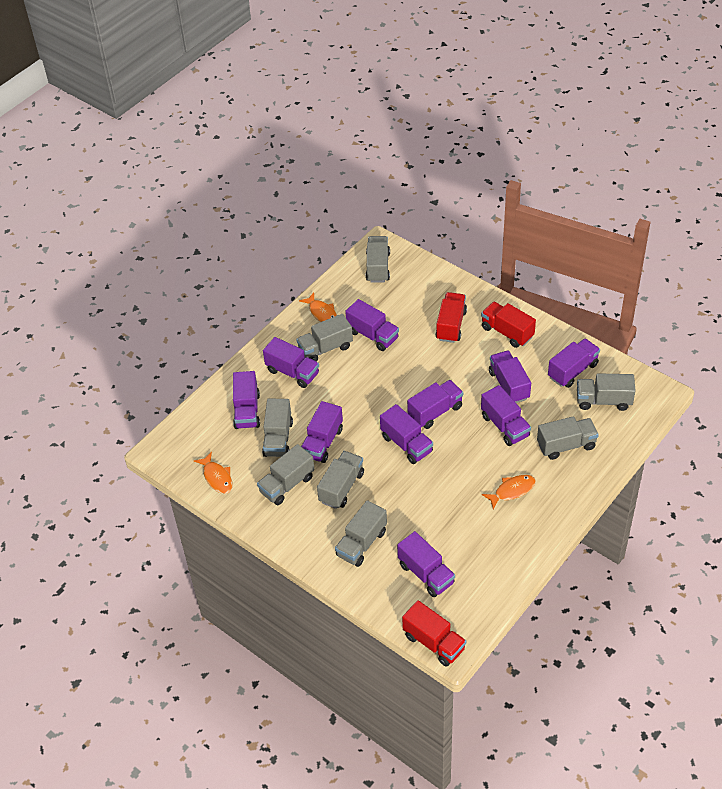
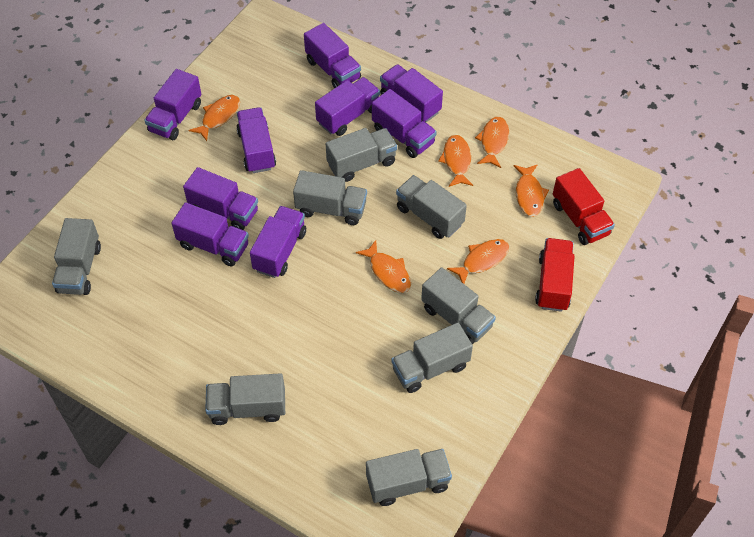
orange fish: [194,451,233,494] [299,292,337,322] [482,475,536,509] = 3 -> [188,95,240,141] [356,240,411,293] [438,135,473,187] [447,239,509,284] [475,117,509,168] [513,164,549,217] = 6
purple truck: [233,371,260,429] [263,337,319,388] [301,401,343,463] [345,299,399,351] [380,404,433,464] [397,531,455,597] [407,380,463,429] [481,385,531,446] [489,350,531,403] [548,338,600,388] = 10 -> [144,69,201,140] [171,202,249,266] [183,167,258,230] [236,107,276,173] [250,206,306,278] [304,23,361,88] [315,77,380,136] [372,89,437,158] [380,64,443,122] = 9
red truck: [402,600,466,667] [436,292,467,343] [481,302,536,348] = 3 -> [535,238,575,312] [553,168,615,245] = 2

